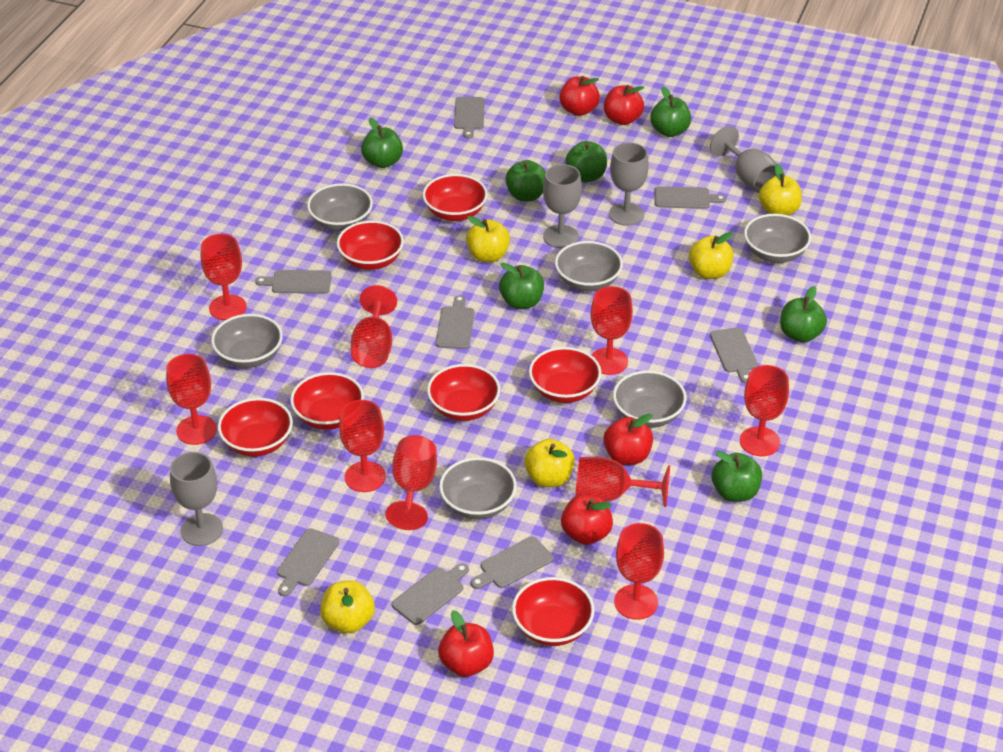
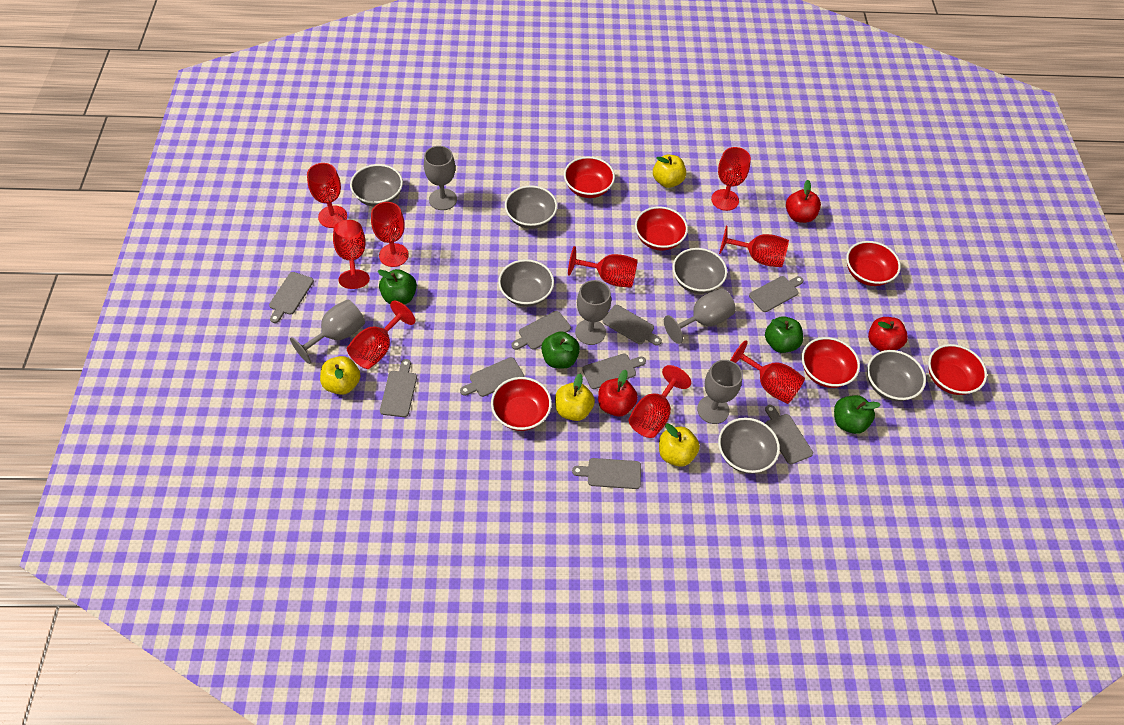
green apple: [361,118,403,168] [499,263,544,309] [505,160,546,202] [565,141,607,182] [650,86,691,137] [711,451,762,502] [780,286,827,342] = 7 -> [378,269,417,304] [541,331,580,369] [765,316,803,353] [834,395,881,434] = 4
grey cutting board: [255,270,332,294] [277,528,339,596] [392,563,469,625] [436,295,475,349] [454,97,485,139] [471,536,553,589] [655,186,726,209] [710,327,758,383] = 8 -> [269,272,314,323] [380,359,417,417] [460,357,524,397] [511,311,571,350] [572,458,641,489] [582,354,646,389] [602,305,662,346] [749,276,804,312] [765,405,813,464] = 9
grey goblet: [170,452,223,546] [543,164,582,248] [609,142,649,226] [710,126,777,193] = 4 -> [290,299,365,364] [424,146,457,210] [575,280,611,345] [664,288,736,344] [697,360,743,424] = 5
red apple: [438,610,494,677] [559,76,600,116] [561,494,613,545] [603,414,653,465] [604,85,644,125] = 5 -> [598,370,638,417] [786,180,821,223] [868,317,908,351] = 3
red bowl: [218,398,293,456] [290,372,364,430] [337,220,404,270] [423,174,488,221] [427,364,500,421] [512,577,595,646] [529,347,601,403] = 7 -> [491,377,552,431] [564,157,615,198] [635,206,688,251] [802,337,860,388] [846,241,901,286] [928,344,987,395] = 6
yellow apple: [320,580,375,633] [466,216,510,262] [524,439,575,487] [689,232,733,279] [759,163,802,216] = 5 -> [320,356,360,395] [555,373,595,421] [653,155,686,188] [659,423,700,467] = 4

